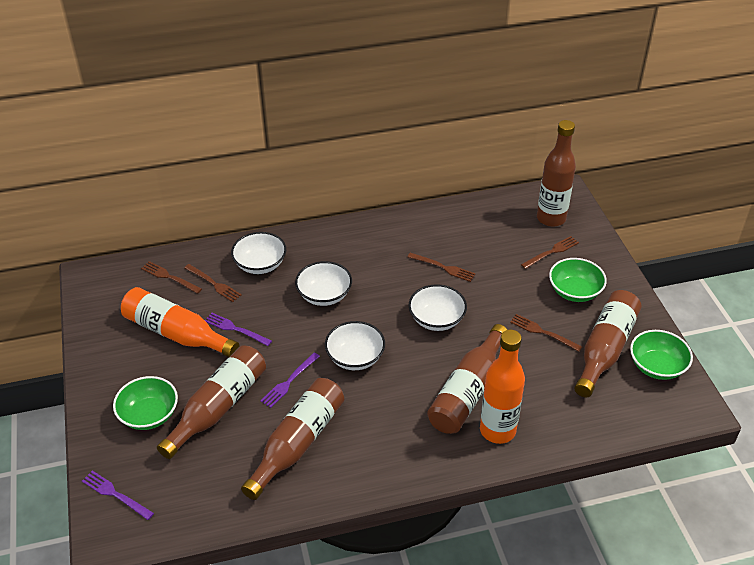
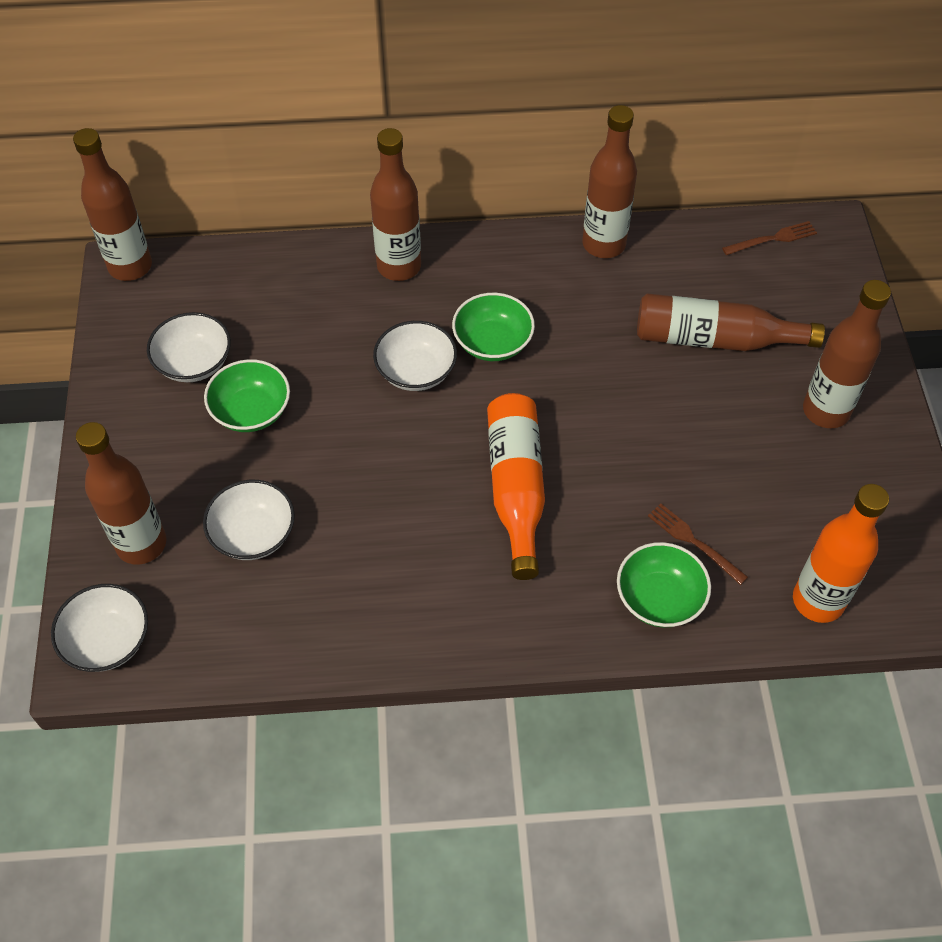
brown bottle: [157,345,266,459] [241,378,344,500] [427,324,507,434] [537,120,576,227] [574,290,642,397] = 5 -> [73,128,152,281] [76,422,166,565] [370,128,421,281] [582,105,637,258] [637,293,825,351] [803,280,891,428] = 6
brown fork: [141,261,202,294] [184,264,242,302] [407,253,476,282] [510,314,582,352] [521,236,579,269] = 5 -> [648,503,748,585] [722,221,817,255] = 2
purple fork: [82,471,154,520] [205,313,272,346] [261,353,320,408] = 3 -> none = 0

